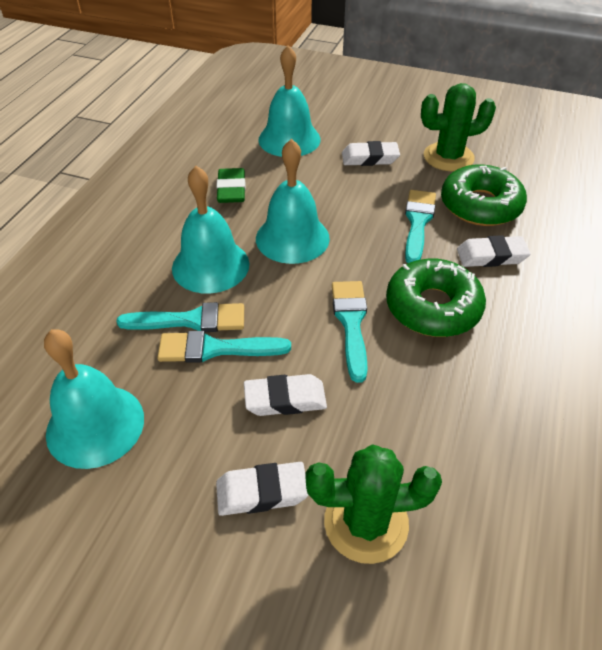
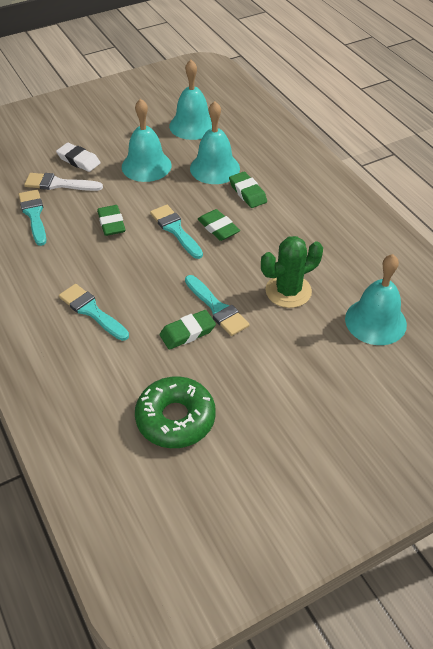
green cactus: [306,444,442,564] [421,83,496,171] = 2 -> [261,236,323,308] = 1
green donut: [386,259,486,337] [441,165,527,226] = 2 -> [135,376,216,448] = 1
green eraser: [216,168,246,203] = 1 -> [97,205,126,236] [159,310,216,350] [197,209,240,241] [229,172,267,208] = 4
white brush: none = 0 -> [24,173,103,191] = 1
white eraser: [216,462,308,516] [244,374,327,416] [342,141,400,166] [457,235,531,267] = 4 -> [56,143,101,172] = 1

